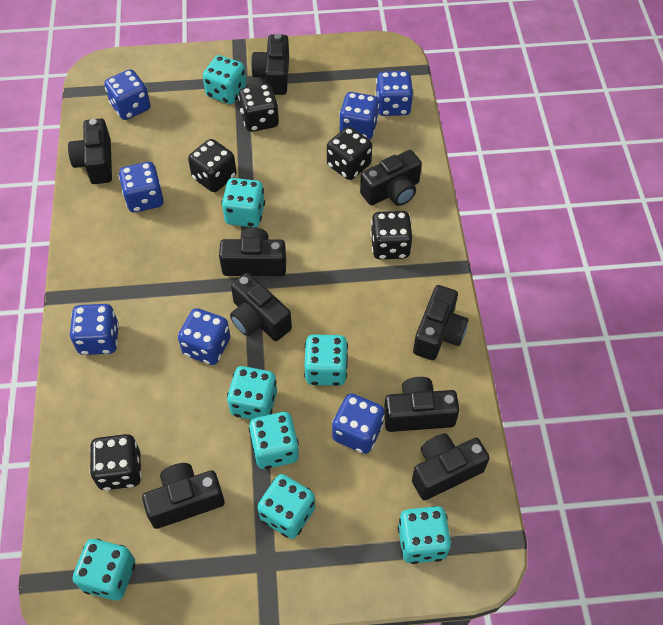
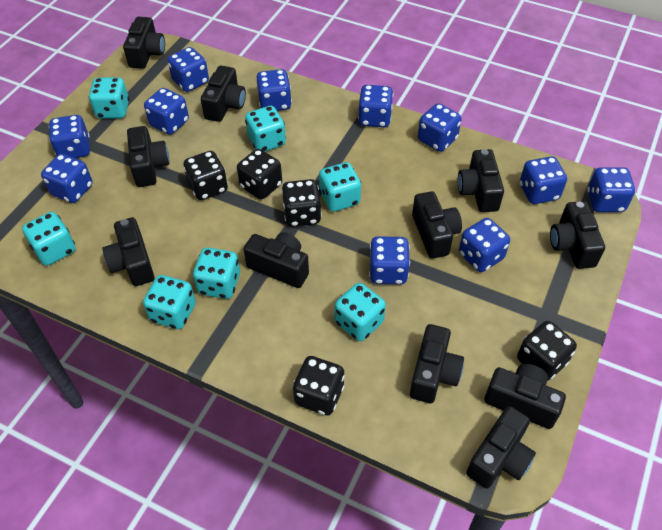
black camera: [68,118,112,184] [142,463,225,529] [219,227,286,276] [230,273,292,341] [251,34,289,95] [360,150,422,206] [384,377,459,432] [412,433,490,500] [413,285,468,360] = 9 -> [103,217,154,286] [123,17,165,69] [127,126,169,187] [201,66,246,122] [244,232,309,288] [410,324,464,403] [412,191,462,259] [458,149,504,212] [466,406,536,489] [484,364,566,429] [550,201,605,269] = 11
blue dice: [70,304,119,355] [104,69,151,120] [119,162,164,212] [178,308,230,365] [332,393,385,454] [339,92,379,140] [375,71,413,116] = 7 -> [41,154,93,203] [49,115,90,158] [144,88,189,135] [168,47,209,92] [256,69,292,111] [358,85,393,127] [369,236,410,284] [418,103,462,152] [459,218,510,272] [520,156,567,204] [587,167,635,212] = 11
turquoise dice: [73,539,135,600] [203,55,246,104] [221,178,265,227] [227,366,277,420] [249,412,299,469] [257,474,315,539] [304,334,348,386] [398,506,451,564] = 8 -> [22,212,76,266] [89,77,129,119] [143,275,196,329] [193,248,240,299] [245,106,286,152] [319,162,361,212] [335,283,386,341] = 7

